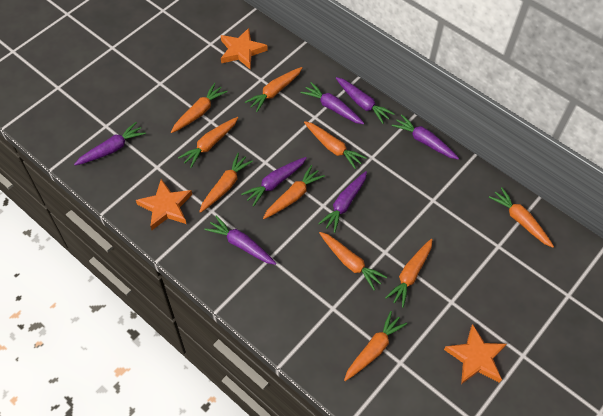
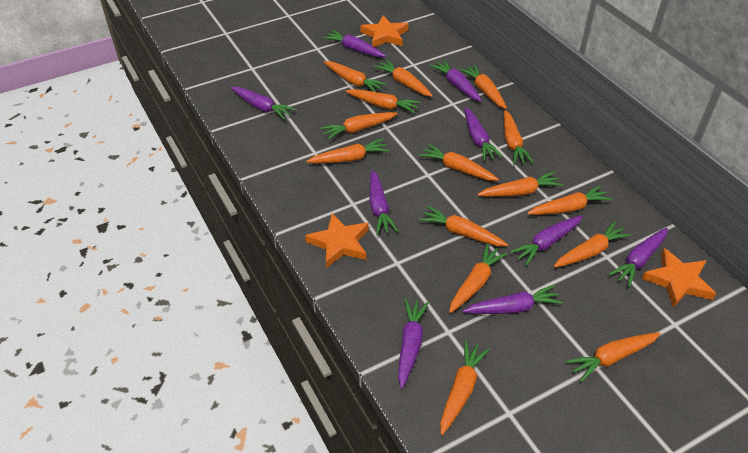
orange carrot: [171,83,228,133] [178,117,238,168] [199,153,253,213] [245,67,302,112] [263,165,325,219] [304,121,367,169] [319,232,387,290] [344,311,407,381] [385,239,433,308] [489,187,554,248] = 10 -> [306,139,390,163] [320,112,398,140] [324,61,387,92] [345,89,421,113] [374,59,433,97] [419,144,499,181] [419,206,508,246] [440,340,490,435] [449,244,507,313] [459,64,507,109] [477,172,563,197] [504,110,534,164] [527,185,612,215] [554,221,632,268] [566,333,660,382] = 15
purple carrot: [74,122,146,166] [204,216,277,265] [241,157,306,207] [301,82,364,124] [318,171,367,233] [336,77,395,124] [392,114,459,159] = 7 -> [230,87,296,120] [323,30,386,57] [370,170,398,235] [398,299,429,388] [430,60,482,102] [463,285,563,314] [465,107,503,161] [510,215,583,266] [609,228,668,287] = 9

